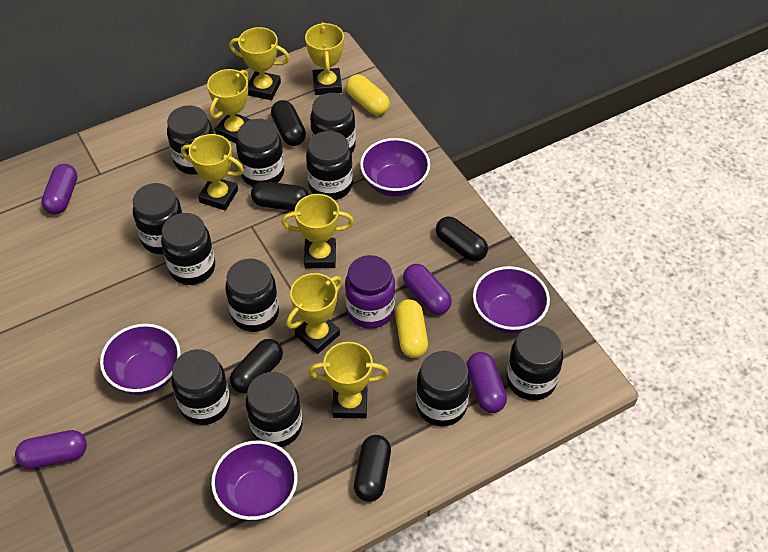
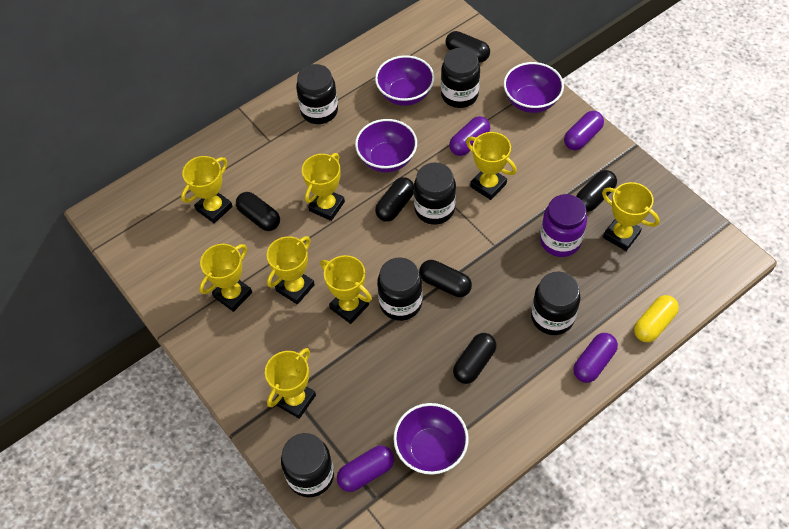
black capsule: [230,339,283,394] [251,181,309,211] [271,100,306,146] [354,435,391,502] [436,216,488,262] = 5 -> [236,192,280,231] [375,177,414,222] [419,260,472,297] [446,31,490,62] [453,333,497,384] [576,170,617,212] = 6
black jar: [133,183,183,254] [161,213,215,285] [167,105,213,175] [172,349,230,425] [225,259,279,332] [236,119,284,187] [246,372,302,447] [306,131,353,200] [310,93,356,153] [416,351,470,427] [507,326,563,401] = 11 -> [281,433,334,497] [296,64,338,124] [377,257,423,321] [414,162,456,225] [441,48,480,108] [531,272,581,335] = 6
yellow capsule: [346,74,390,115] [395,299,428,358] = 2 -> [634,295,679,342] = 1
yellow trophy: [181,134,244,211] [207,69,251,143] [229,27,290,100] [281,194,354,268] [286,273,342,354] [305,22,344,95] [309,342,389,418] = 7 -> [181,156,233,223] [199,244,252,312] [265,348,316,419] [267,236,315,305] [302,153,345,221] [320,255,372,324] [466,132,517,200] [602,182,660,251] = 8

